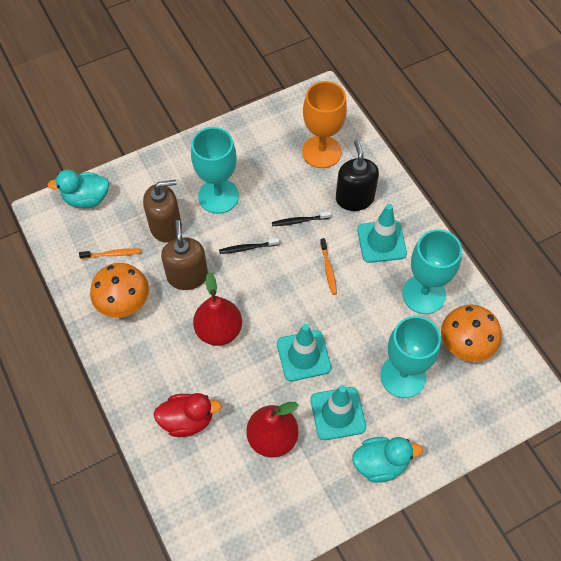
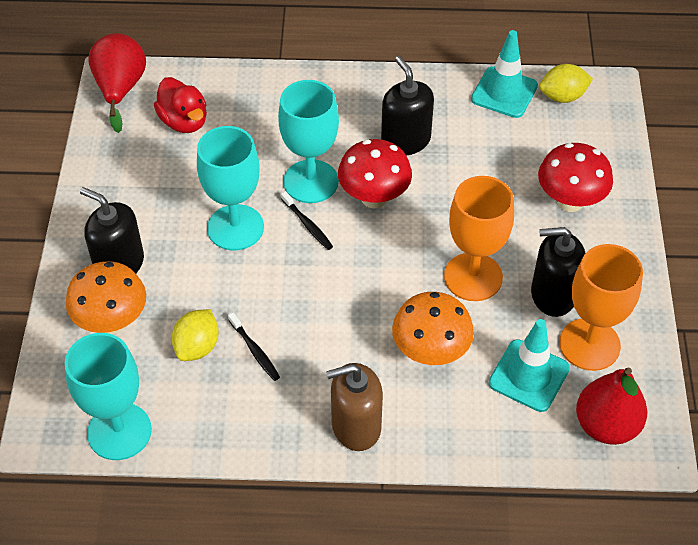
black soap dispenser: [336,140,379,211] = 1 -> [80,187,144,273] [381,56,434,155] [531,227,585,317] = 3
brown soap dispenser: [143,180,182,243] [161,220,208,290] = 2 -> [326,363,383,451] = 1
orange goblet: [302,81,347,168] = 1 -> [444,176,514,301] [559,244,643,371] = 2
orange toothbrush: [79,248,141,259] [320,238,337,295] = 2 -> none = 0
red mushroom: none = 0 -> [338,139,412,208] [538,143,613,212] = 2
turquoise duck: [48,170,109,208] [352,437,423,483] = 2 -> none = 0
turquoise traffic cone: [277,324,331,381] [310,385,366,440] [357,204,407,263] = 3 -> [471,30,538,118] [489,319,570,412] = 2
yellow lemon: none = 0 -> [172,309,219,361] [539,64,593,103] = 2

